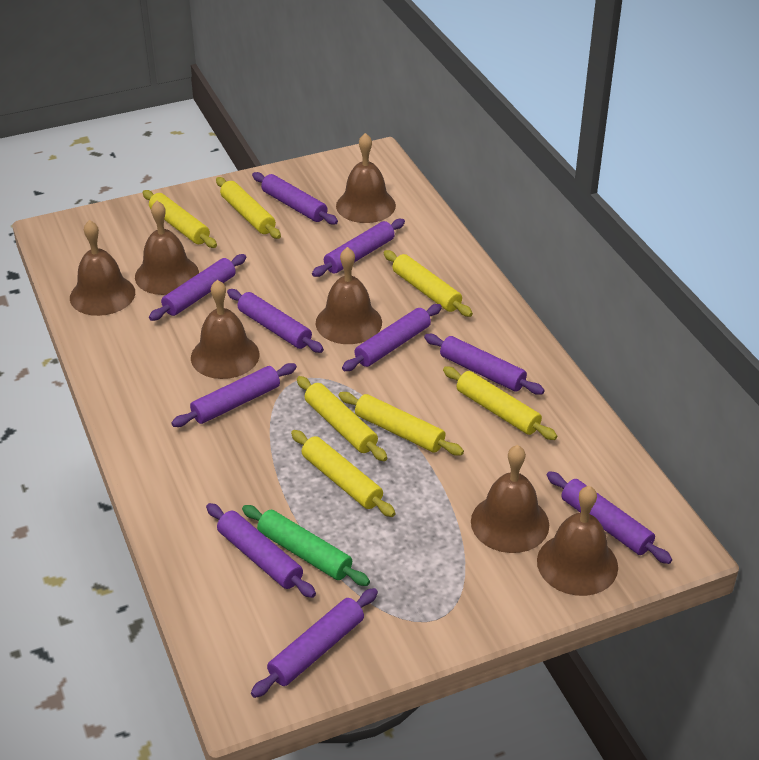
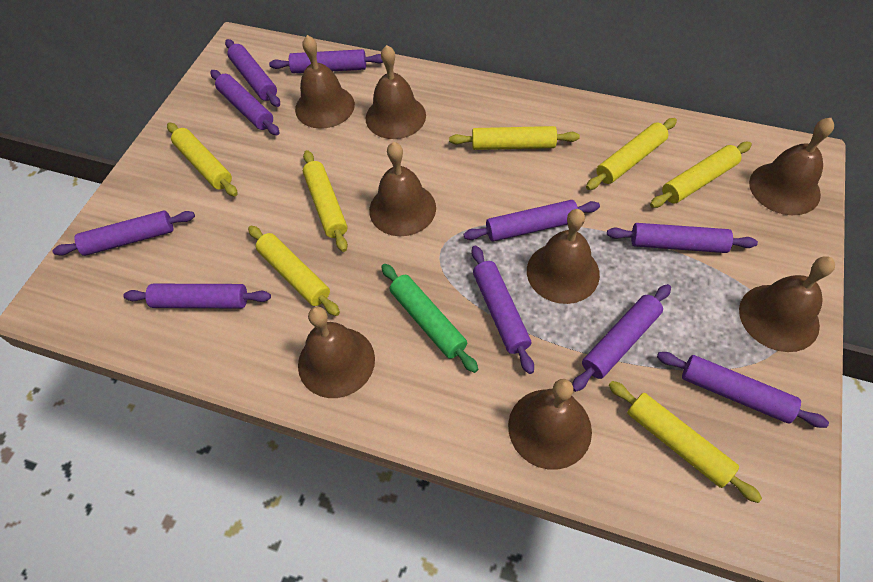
brown bell: [70,220,135,316] [135,201,199,295] [191,280,259,379] [316,247,382,344] [336,133,396,223] [471,445,549,553] [537,486,618,596] = 7 -> [295,35,355,129] [298,307,375,398] [366,45,426,139] [369,142,436,236] [508,379,592,470] [527,209,600,304] [739,256,835,352] [749,118,834,215] = 8

